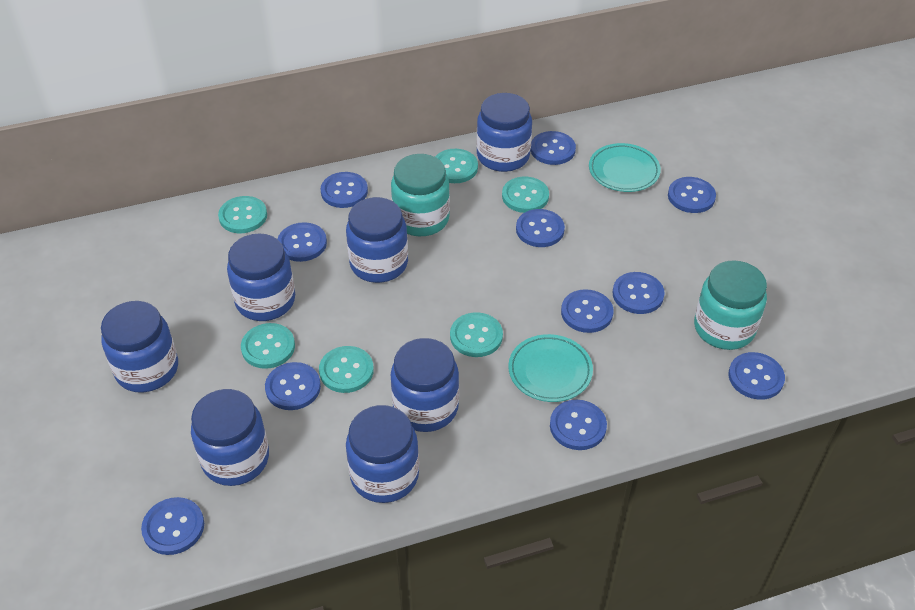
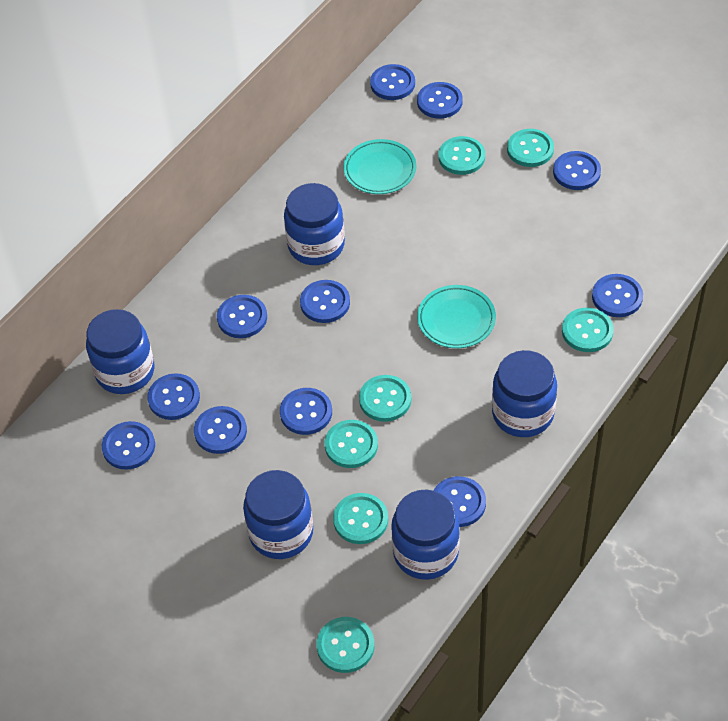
blue jar: [101,301,178,393] [191,389,269,486] [227,233,295,321] [346,197,408,283] [346,405,419,503] [391,338,459,432] [477,93,532,172] = 7 -> [86,309,154,394] [243,470,313,559] [284,183,345,265] [391,490,460,580] [492,350,557,437] = 5
turquoise button: [218,196,267,233] [241,323,295,369] [319,346,374,393] [435,149,478,183] [450,312,503,357] [502,177,549,213] = 6 -> [317,617,374,673] [325,420,378,468] [333,493,388,544] [359,375,411,422] [439,136,485,175] [507,129,554,167] [562,308,614,352] = 7
turquoise jar: [391,154,450,236] [694,260,767,350] = 2 -> none = 0

